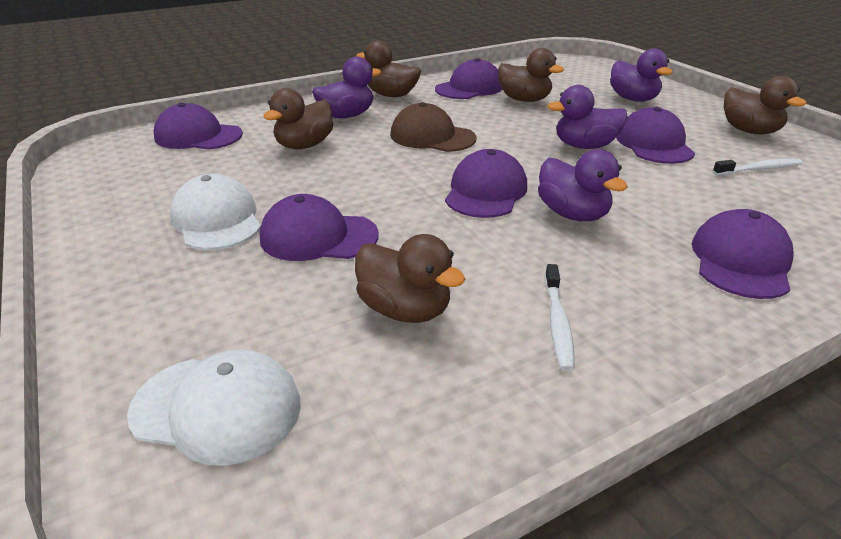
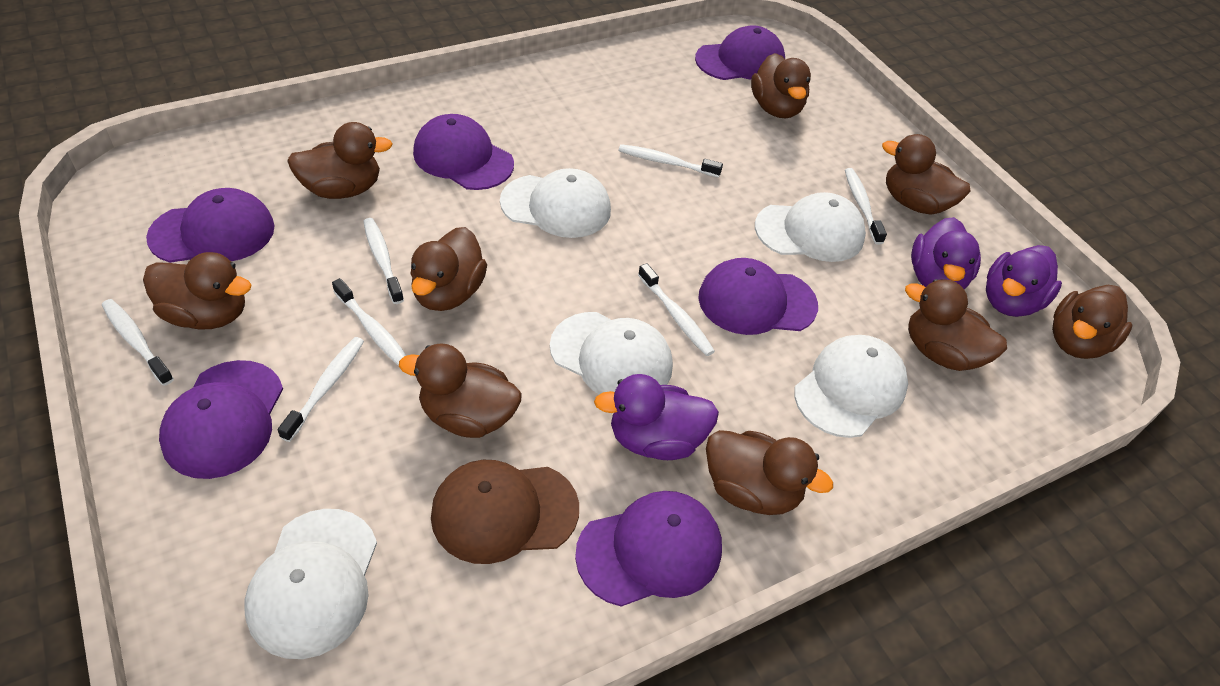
brown duck: [263,88,333,149] [355,234,465,323] [356,41,421,97] [498,48,564,102] [724,76,806,135] = 5 -> [143,252,251,329] [287,122,392,199] [399,343,522,438] [410,227,487,311] [706,430,833,515] [751,53,811,118] [882,134,971,215] [905,279,1007,371] [1052,285,1132,359] = 9
purple duck: [312,57,382,118] [538,149,628,221] [547,85,628,149] [610,49,673,102] = 4 -> [594,374,719,460] [911,217,981,289] [986,245,1062,317] = 3
white cap: [127,350,301,466] [170,174,261,250] = 2 -> [244,509,377,659] [500,168,611,238] [550,312,673,395] [755,192,866,262] [794,335,908,438] = 5
white toothbrush: [545,264,574,371] [713,159,803,176] = 2 -> [102,299,174,386] [277,337,364,442] [332,278,407,366] [363,218,404,304] [618,144,723,178] [638,263,715,356] [845,168,887,245] = 7

